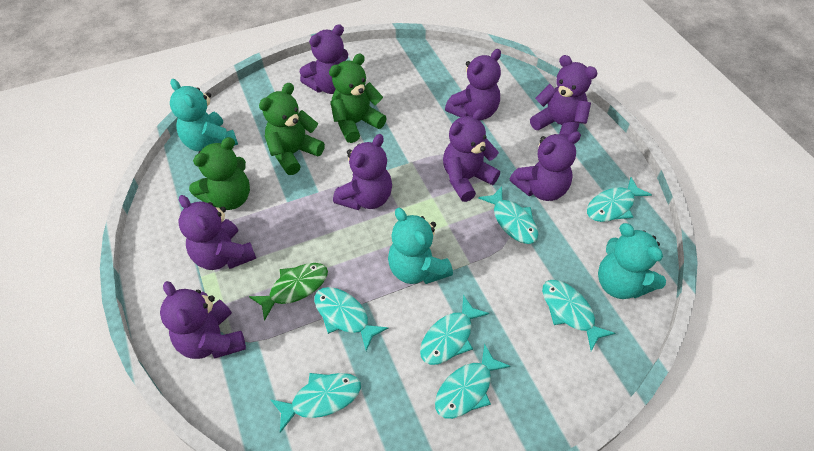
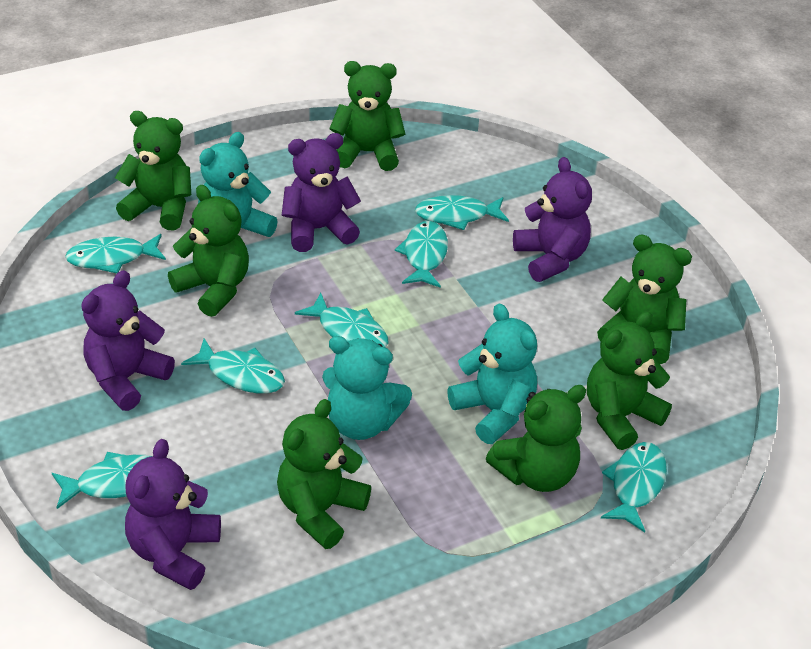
green fish: [249,263,328,321] = 1 -> none = 0
green teddy bear: [189,137,250,210] [259,83,325,175] [329,54,387,143] = 3 -> [115,111,191,230] [168,185,249,317] [277,399,371,549] [329,61,405,171] [486,385,586,492] [587,311,672,450] [597,234,692,364] = 7
purple teddy bear: [160,281,246,359] [179,195,256,270] [300,24,348,94] [333,134,392,210] [443,109,500,202] [445,49,501,120] [510,131,581,201] [530,55,598,137] = 8 -> [81,270,175,411] [125,439,221,590] [282,133,361,252] [513,157,592,282] = 4

